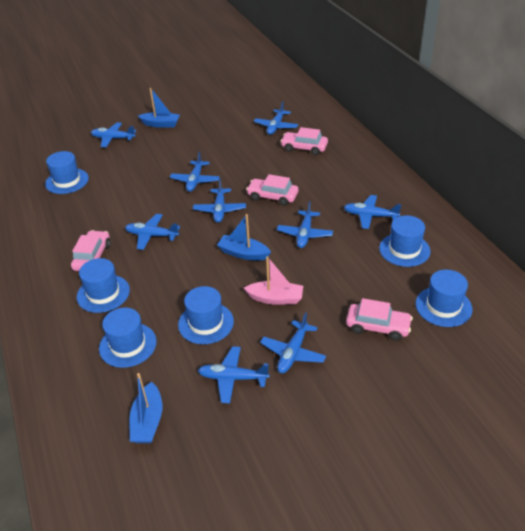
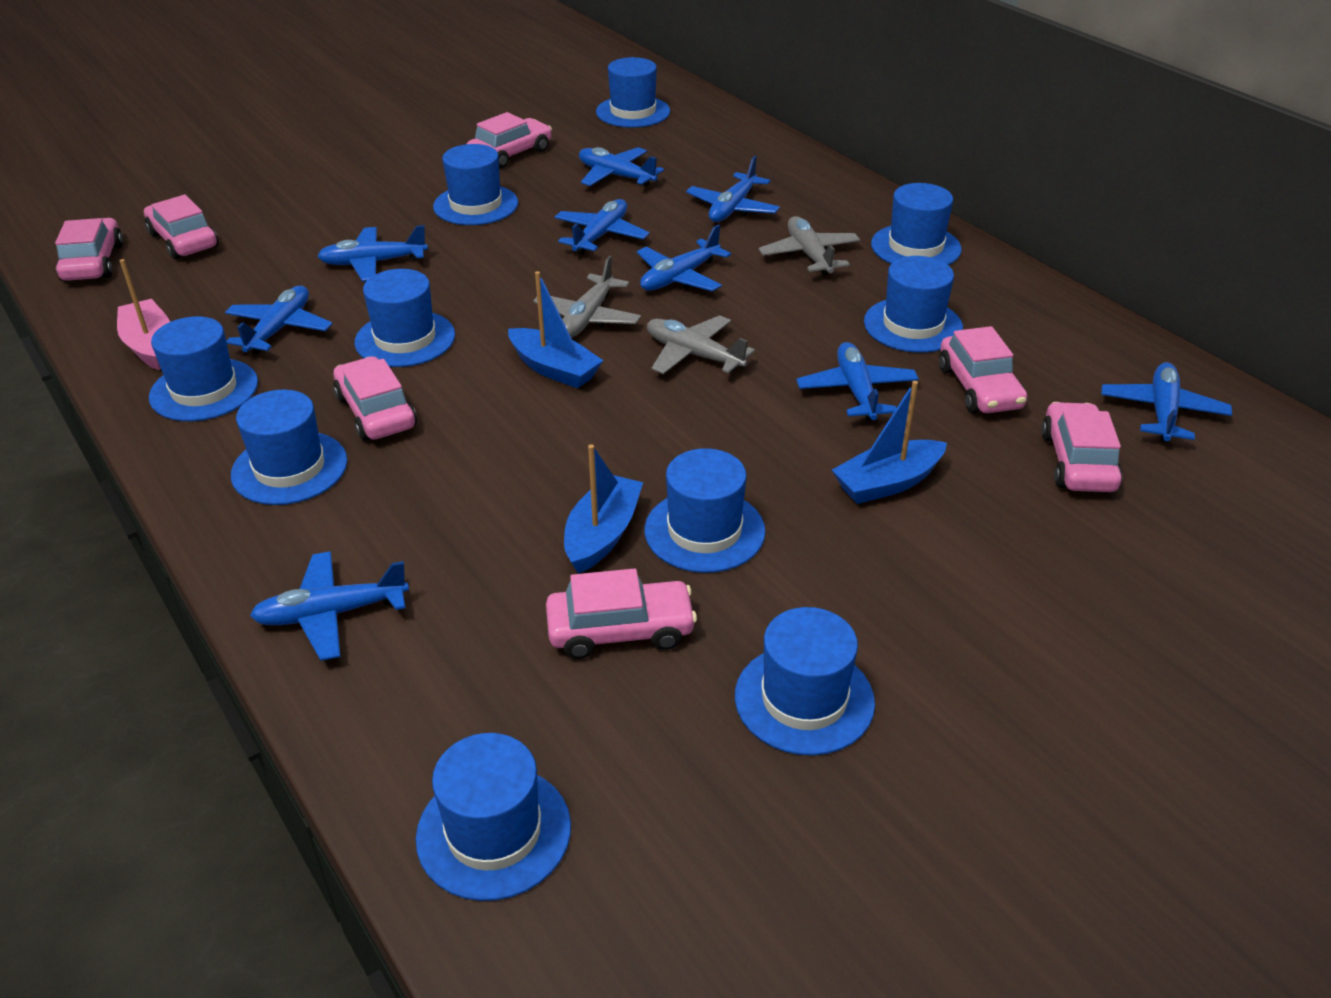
blue hat: [45,151,89,194] [77,258,130,313] [99,308,157,368] [178,286,234,344] [379,215,431,267] [415,270,473,327] = 6 -> [149,316,258,421] [231,390,347,505] [355,269,455,367] [416,733,571,901] [433,144,518,225] [596,57,670,128] [644,448,766,573] [735,607,875,756] [864,256,963,353] [871,183,962,265] = 10
grey plane: none = 0 -> [533,256,641,338] [647,315,755,374] [759,216,860,276] = 3
pink car: [71,230,111,271] [246,174,298,206] [280,127,328,155] [346,298,413,341] = 4 -> [55,218,123,281] [144,195,219,259] [333,356,417,441] [467,112,552,169] [546,568,697,659] [939,326,1027,413] [1041,402,1123,492] = 7

